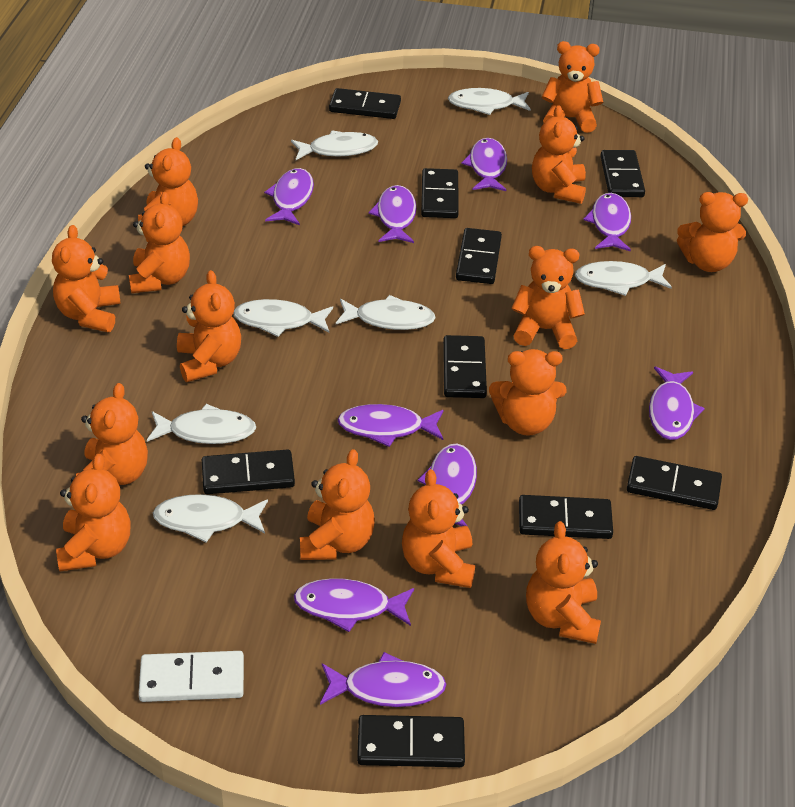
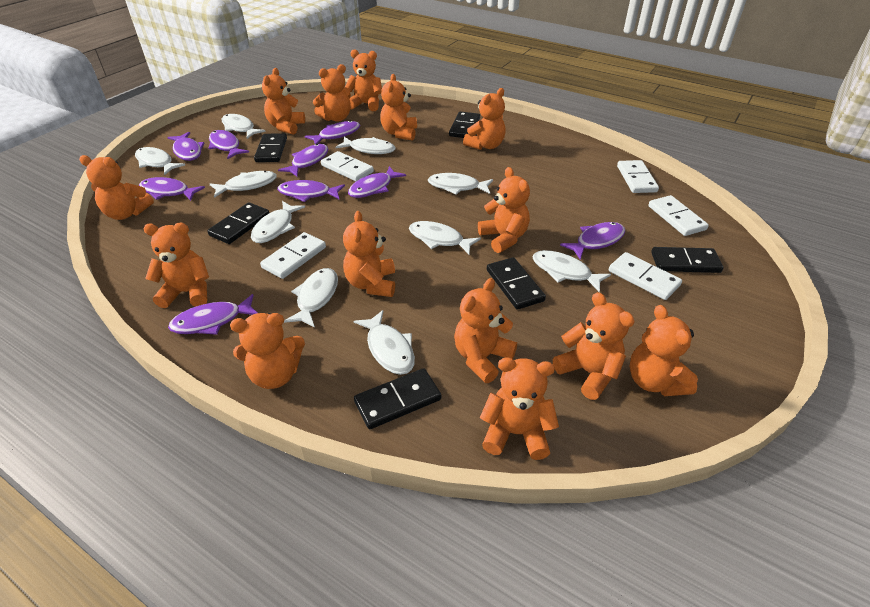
black domino: [202,450,295,494] [329,88,401,119] [357,715,465,767] [421,168,459,218] [443,335,487,398] [456,228,502,284] [519,495,613,539] [600,150,645,197] [627,456,722,510] = 9 -> [207,202,269,244] [254,133,287,162] [354,368,441,429] [449,111,480,138] [487,257,546,310] [651,247,723,273] = 6
white domino: [138,651,244,702] = 1 -> [260,232,326,279] [321,151,374,181] [609,252,682,300] [617,160,659,193] [648,195,709,236] = 5
white fish: [147,404,256,444] [153,494,268,542] [233,299,333,337] [291,130,378,160] [336,295,436,330] [448,88,531,115] [575,261,672,296] = 7 -> [135,147,185,175] [210,171,277,198] [222,114,266,139] [251,201,305,243] [284,268,338,328] [336,137,396,154] [354,310,415,375] [409,221,481,254] [428,173,493,195] [532,250,611,292] = 10

